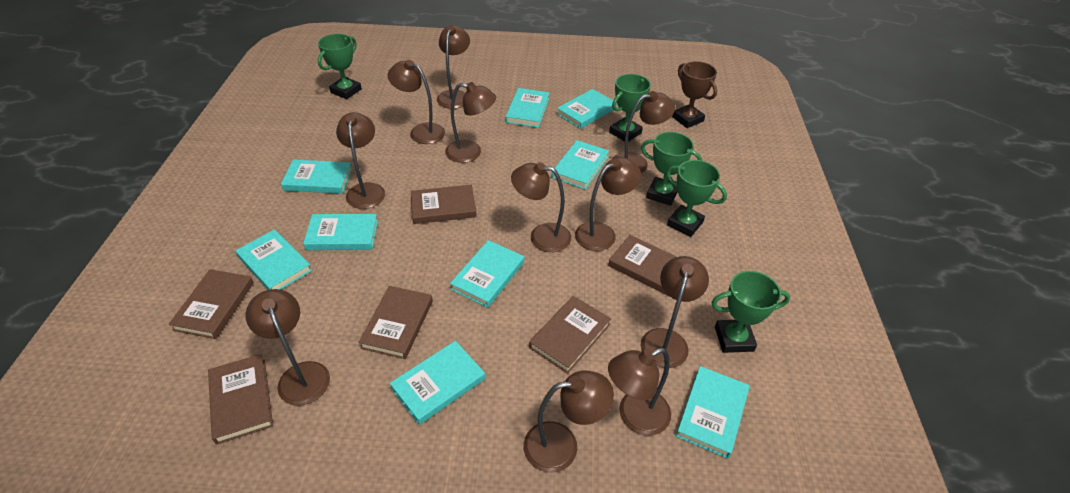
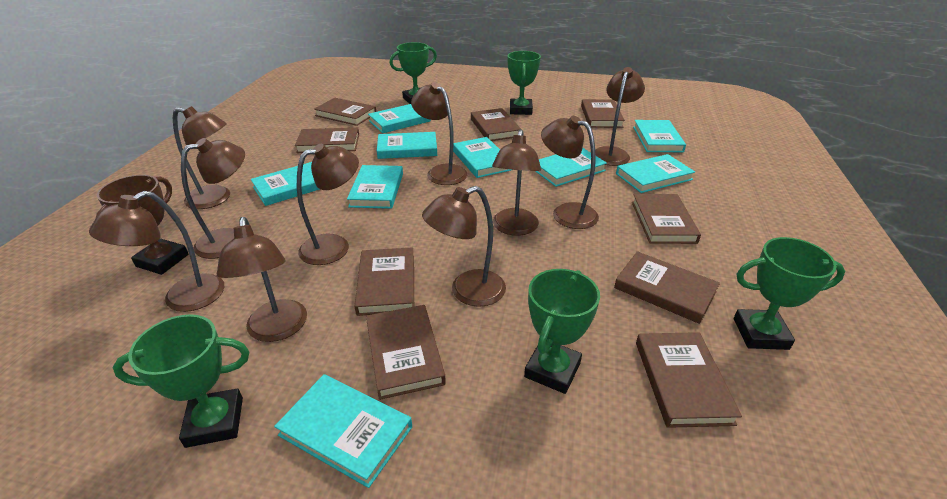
brown book: [168,269,254,339] [208,354,273,445] [358,286,433,359] [411,185,477,224] [529,296,611,374] [608,235,677,296] = 6 -> [295,127,359,153] [314,98,376,126] [354,247,414,316] [366,305,446,400] [471,108,521,141] [581,99,625,128] [614,251,720,324] [632,194,701,244] [636,332,742,428] = 9
brown lamp: [246,289,330,406] [336,112,385,209] [388,60,445,144] [437,25,470,109] [445,82,496,163] [511,162,571,252] [523,370,614,472] [575,157,641,251] [608,348,671,436] [612,91,675,173] [641,256,709,368] = 11 -> [89,191,224,312] [173,106,230,209] [181,138,245,259] [217,217,307,342] [297,144,359,265] [411,82,467,185] [422,186,506,307] [492,129,541,236] [541,116,599,229] [595,67,645,166] = 10

